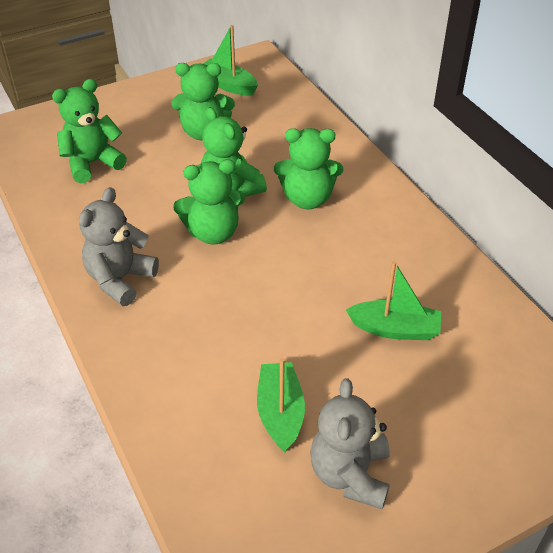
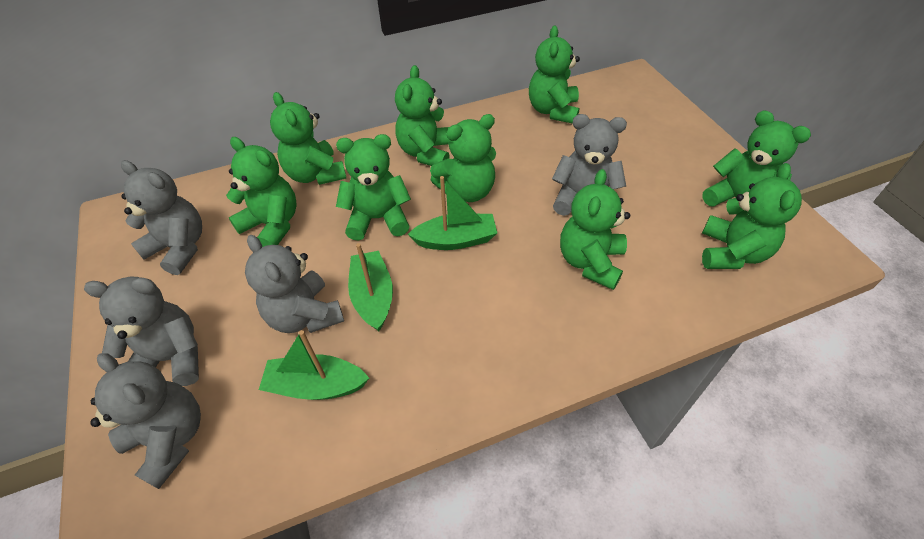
green teddy bear: [52,79,127,183] [171,63,235,141] [173,159,245,245] [201,107,267,197] [274,128,343,209] = 5 -> [226,137,297,247] [270,92,346,185] [336,134,411,240] [395,65,450,166] [430,114,496,202] [529,26,580,123] [560,169,630,290] [702,110,811,207] [702,163,802,269] = 9
grey teddy bear: [79,187,159,306] [310,378,390,509] = 2 -> [84,276,199,386] [90,353,201,489] [121,160,202,275] [245,235,344,333] [552,114,627,216] = 5

